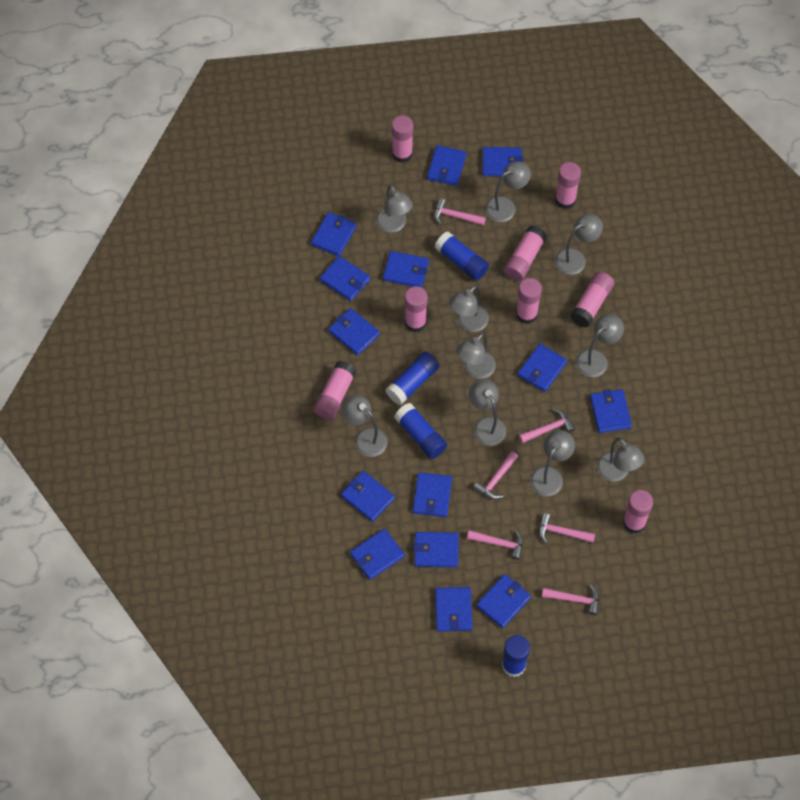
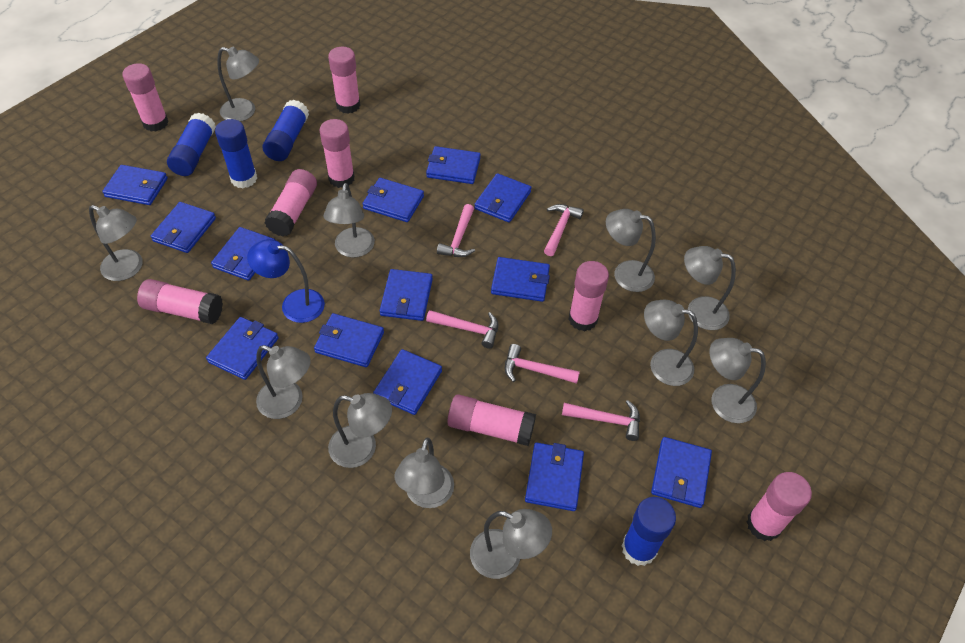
blue lamp: none = 0 -> [247,239,325,323] = 1
blue wallet: [311,212,356,256] [319,256,370,301] [328,308,380,355] [341,471,395,522] [350,529,405,580] [383,251,429,288] [413,472,452,517] [413,532,459,568] [427,145,467,186] [435,587,473,632] [476,574,531,628] [482,147,523,176] [517,344,567,392] [590,389,632,433] = 14 -> [102,165,168,205] [151,202,216,253] [206,317,279,380] [211,227,275,281] [314,313,384,367] [362,178,424,222] [373,349,442,415] [380,269,433,321] [426,146,481,184] [474,173,531,223] [491,257,550,302] [525,443,584,511] [651,437,712,508] = 13
grey lamp: [342,394,387,457] [376,185,413,233] [449,286,489,332] [456,333,496,379] [469,379,506,446] [485,161,531,222] [530,430,575,496] [555,214,603,275] [576,314,624,377] [597,437,645,482] = 10 -> [89,205,143,281] [217,47,259,122] [256,345,311,419] [323,183,375,257] [328,393,392,468] [394,438,454,508] [470,509,552,579] [606,209,656,292] [644,300,698,386] [684,246,736,330] [709,338,766,423] = 11
pink hammer: [434,198,486,226] [467,529,523,560] [473,451,518,499] [519,408,575,443] [539,513,595,544] [542,584,599,615] = 6 -> [426,310,499,349] [437,204,475,257] [505,344,580,384] [544,204,584,256] [562,400,640,441] = 5

